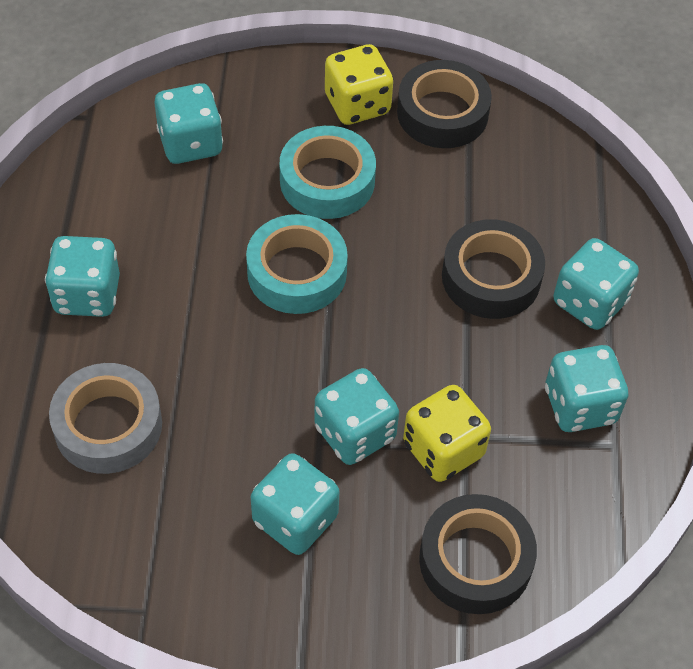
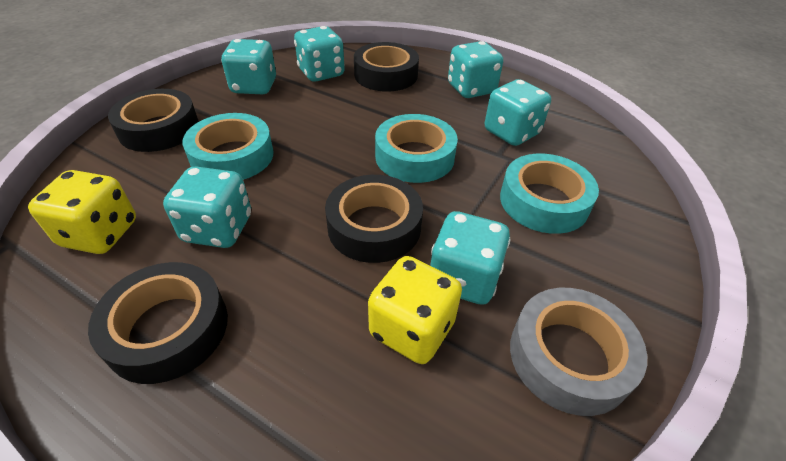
black tape: [397,60,492,148] [419,494,537,614] [442,219,545,319] = 3 -> [88,262,228,384] [108,89,199,152] [325,175,423,263] [354,42,419,92] = 4
turquoise tape: [246,214,348,314] [280,126,376,219] = 2 -> [182,113,274,180] [375,114,458,183] [500,154,599,234] = 3

